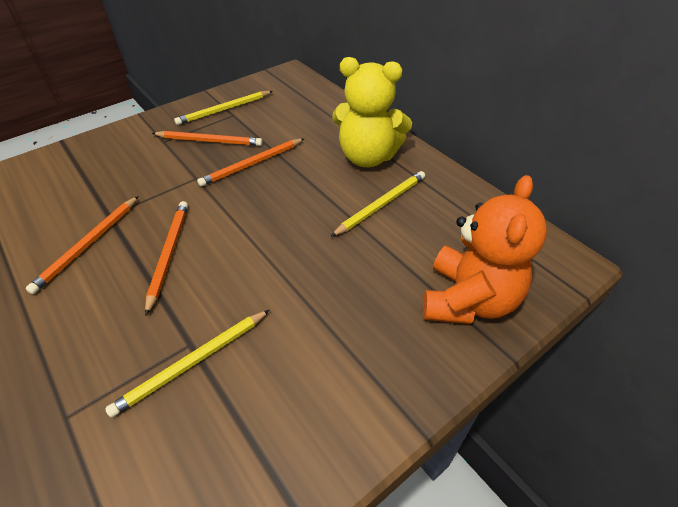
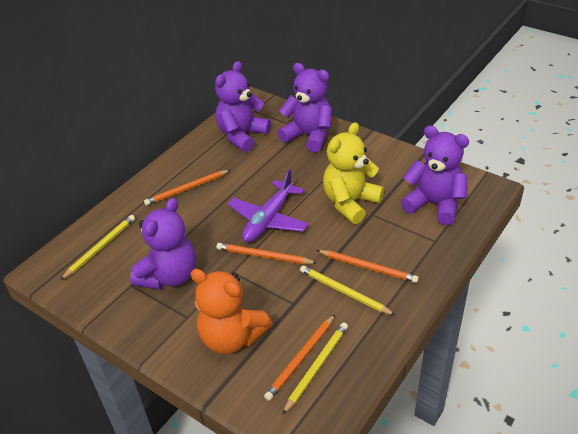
purple plane: none = 0 -> [228,169,309,242] = 1
purple teddy bear: none = 0 -> [130,198,196,290] [215,61,271,152] [278,63,332,153] [401,126,469,225] = 4

